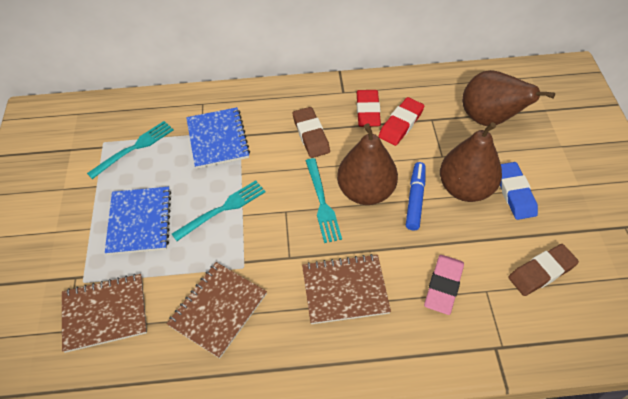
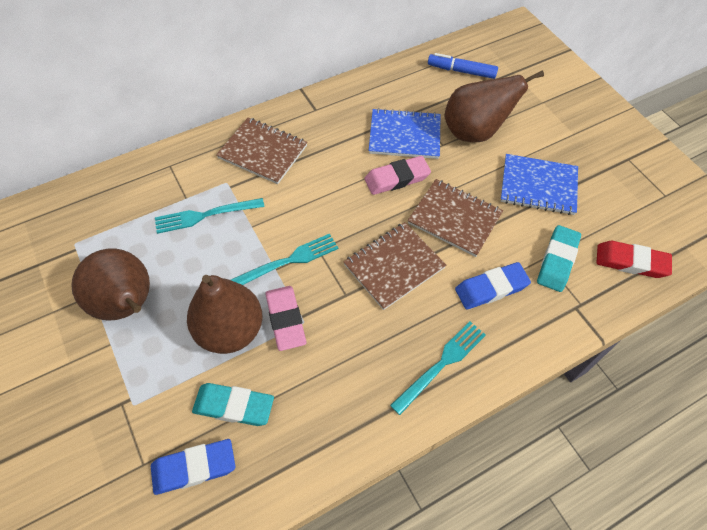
blue eraser: [500,162,538,220] = 1 -> [151,439,235,495] [455,262,531,310] = 2
brown eraser: [293,107,330,158] [508,244,579,296] = 2 -> none = 0
pink eraser: [424,255,464,315] = 1 -> [266,286,306,351] [364,156,431,195] = 2
red eraser: [356,90,381,127] [379,97,424,146] = 2 -> [596,241,672,278] = 1
turquoise eraser: none = 0 -> [192,383,274,426] [537,225,581,292] = 2

